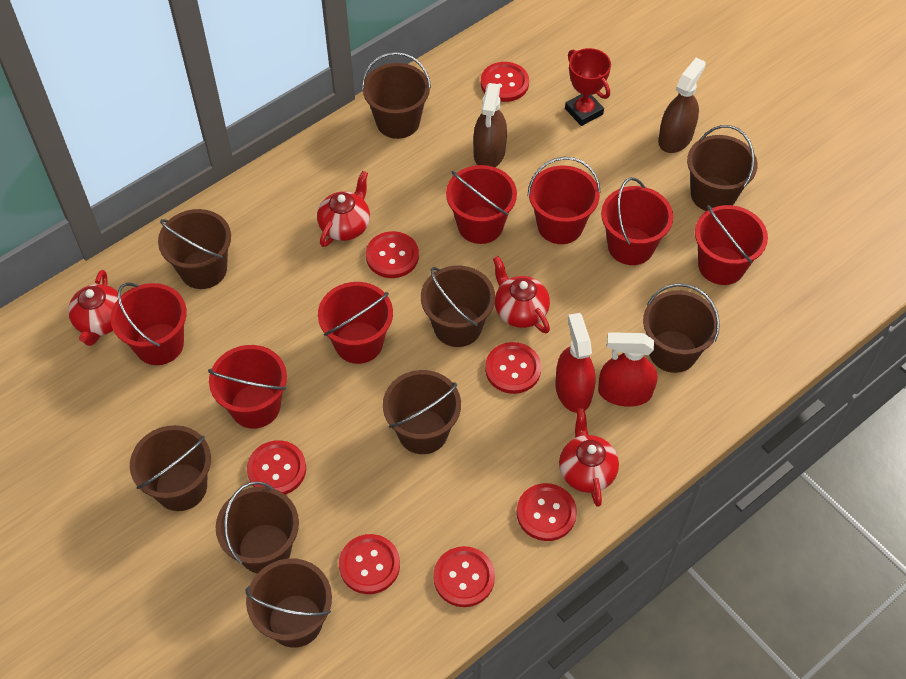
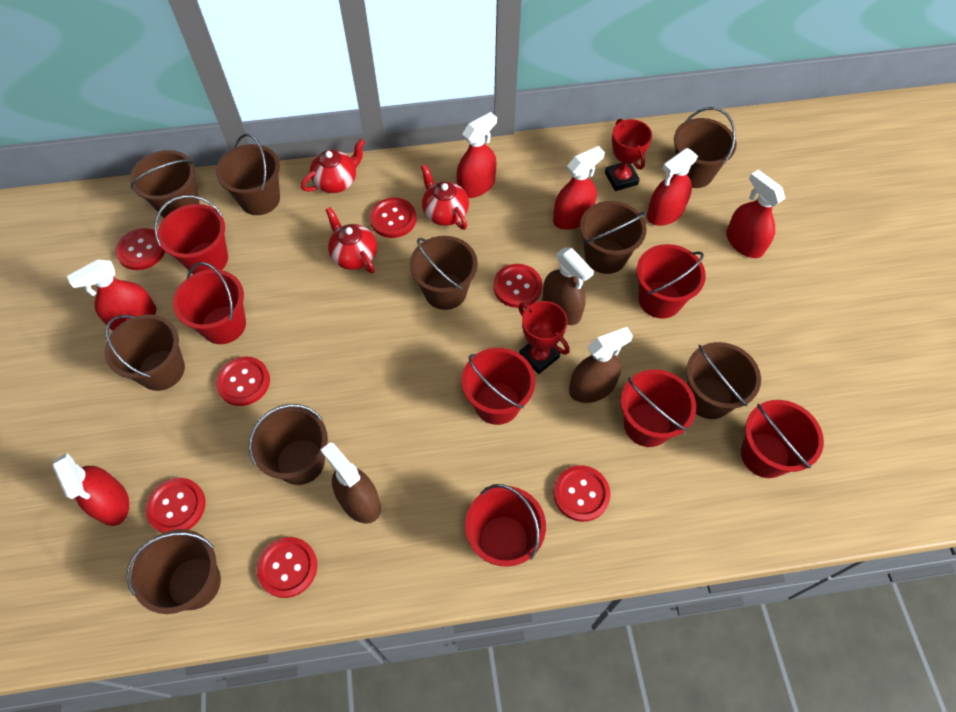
brown spray bottle: [473,83,507,167] [658,58,706,153] = 2 -> [321,442,381,524] [542,247,594,325] [569,327,633,403] = 3
red spray bottle: [555,313,596,413] [598,332,658,407] = 2 -> [52,453,129,526] [67,259,156,331] [457,112,497,198] [553,146,605,230] [647,148,698,226] [726,170,785,258] = 6
red teapot: [68,270,118,346] [317,171,370,247] [493,256,550,333] [559,408,619,507] = 4 -> [301,139,365,193] [326,207,377,274] [421,164,469,230] = 3
red trophy: [565,48,611,126] = 1 -> [518,301,570,374] [605,119,652,191] = 2

